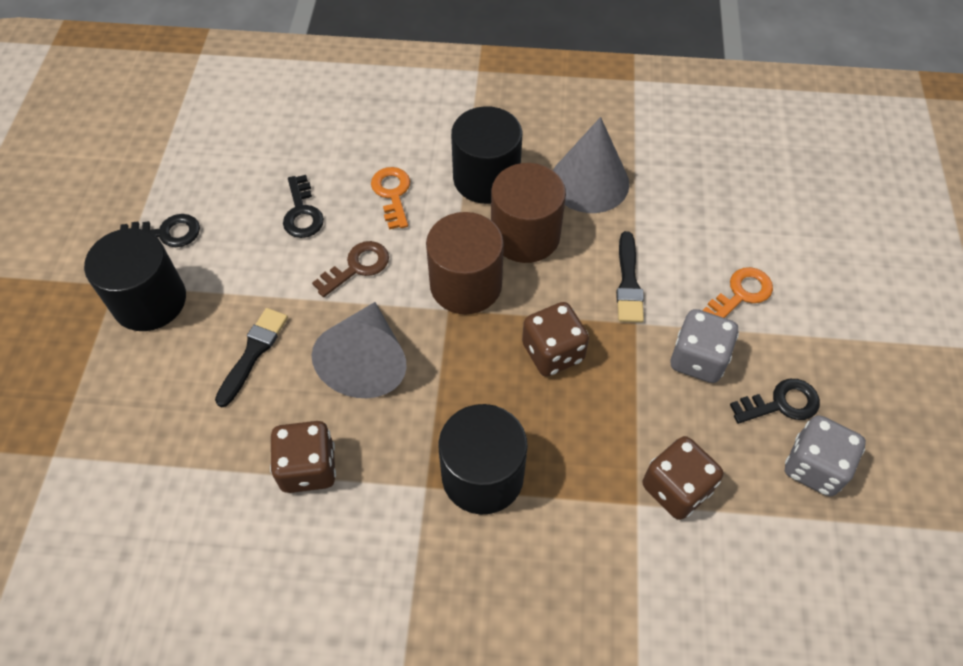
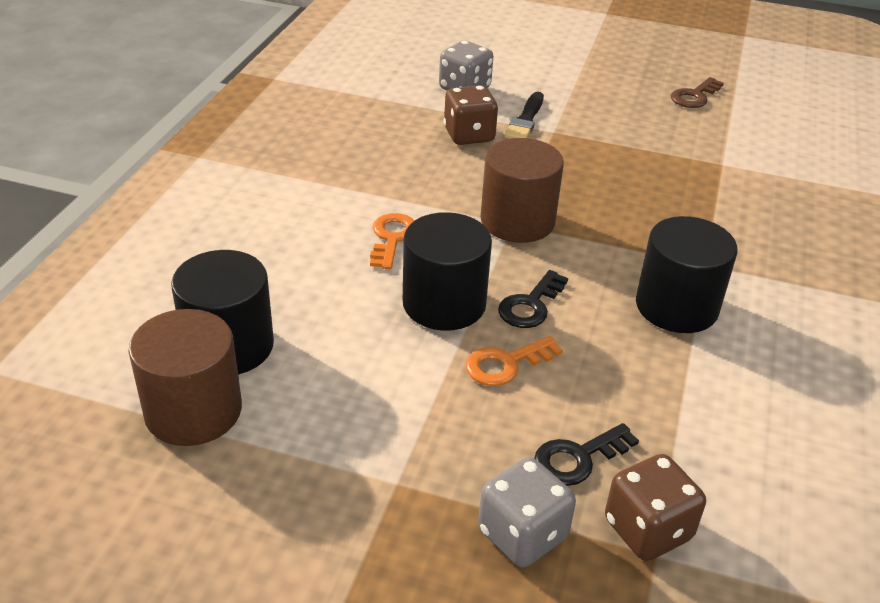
black brush: [215,308,288,407] [616,231,644,323] = 2 -> [504,92,544,139] = 1
black key: [120,214,200,247] [283,175,324,238] [730,379,820,424] = 3 -> [498,270,568,328] [534,423,639,486] = 2
brown dice: [270,421,336,493] [522,302,589,376] [643,436,723,520] = 3 -> [443,85,498,145] [605,454,706,561] = 2
grey cone: [312,302,406,398] [553,117,629,213] = 2 -> none = 0

